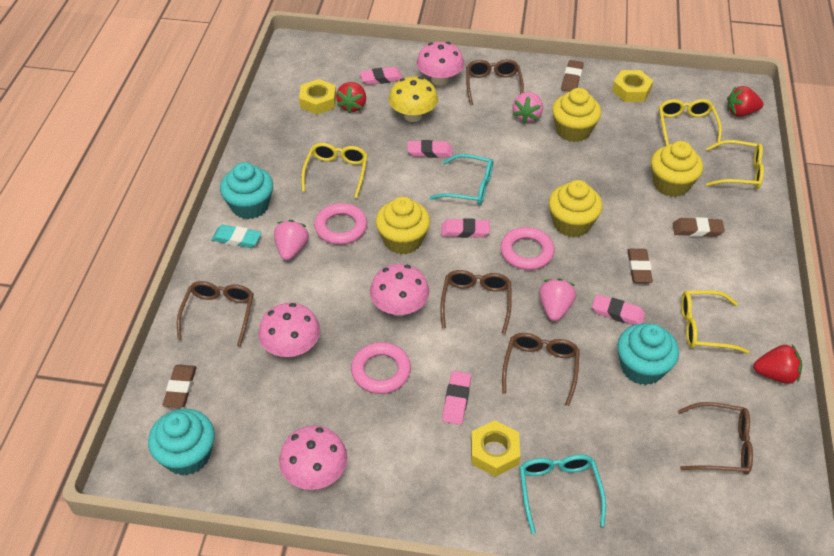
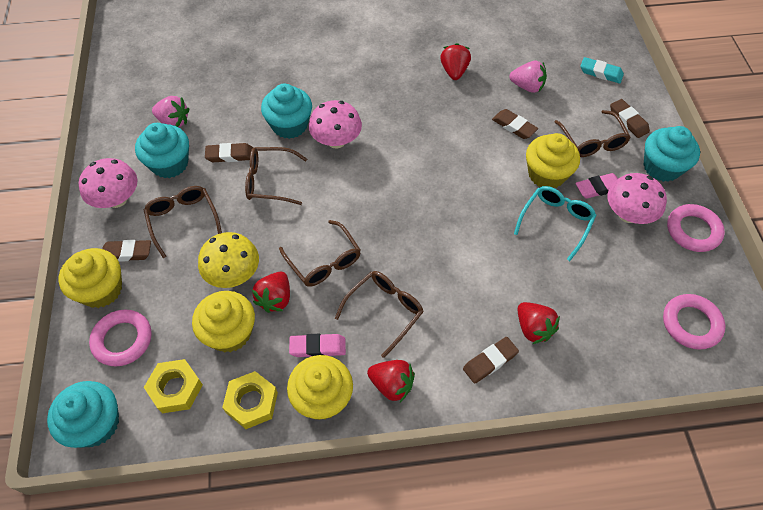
brown eraser: [162,365,197,408] [561,60,584,92] [627,249,653,283] [673,217,725,237] = 4 -> [102,240,151,262] [205,143,253,162] [463,337,519,384] [492,109,538,139] [610,99,650,138] = 5
pink eraser: [360,67,403,85] [408,140,452,158] [441,218,490,238] [442,371,471,425] [592,294,645,325] = 5 -> [289,334,346,357] [576,173,618,199] = 2
pink mushroom: [258,303,320,357] [279,426,348,490] [370,264,429,316] [416,42,464,86] = 4 -> [79,158,138,208] [309,100,362,149] [608,173,667,224] = 3
pink strawberry: [274,220,309,261] [513,92,543,124] [539,278,576,321] = 3 -> [152,96,189,127] [509,61,547,93] = 2
red strawberry: [336,82,366,114] [727,86,764,117] [753,345,802,384] = 3 -> [252,272,290,313] [367,360,415,402] [440,43,471,80] [517,302,560,344] = 4
turquoise cupcake: [148,409,215,475] [220,162,273,219] [617,323,679,385] = 3 -> [47,381,119,448] [135,123,189,178] [261,84,312,139] [643,126,700,182] = 4
turquoise glasses: [429,154,493,205] [520,454,606,534] = 2 -> [514,186,597,261] = 1
yellow glasses: [301,143,368,198] [659,99,722,147] [681,290,749,354] [706,140,764,189] = 4 -> none = 0
yellow nut: [299,79,336,115] [471,420,520,477] [612,70,653,102] = 3 -> [144,359,203,413] [222,371,278,429] = 2

